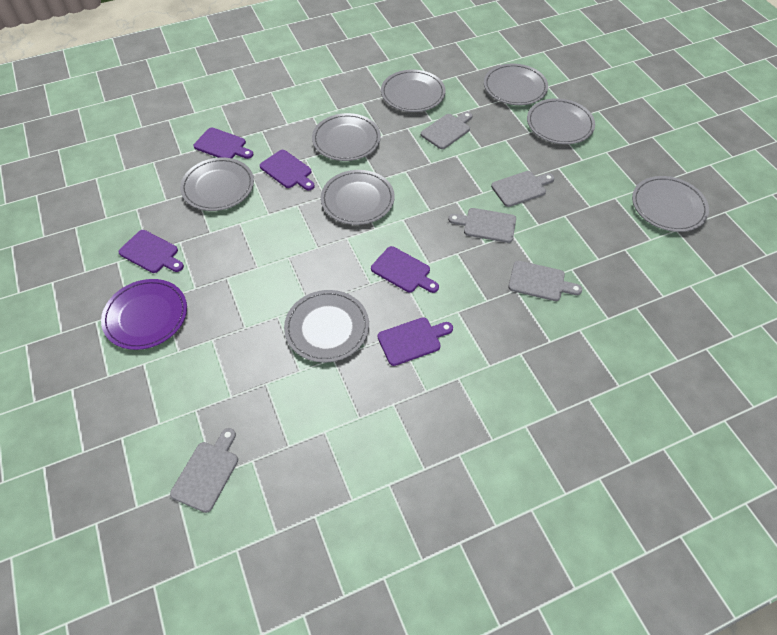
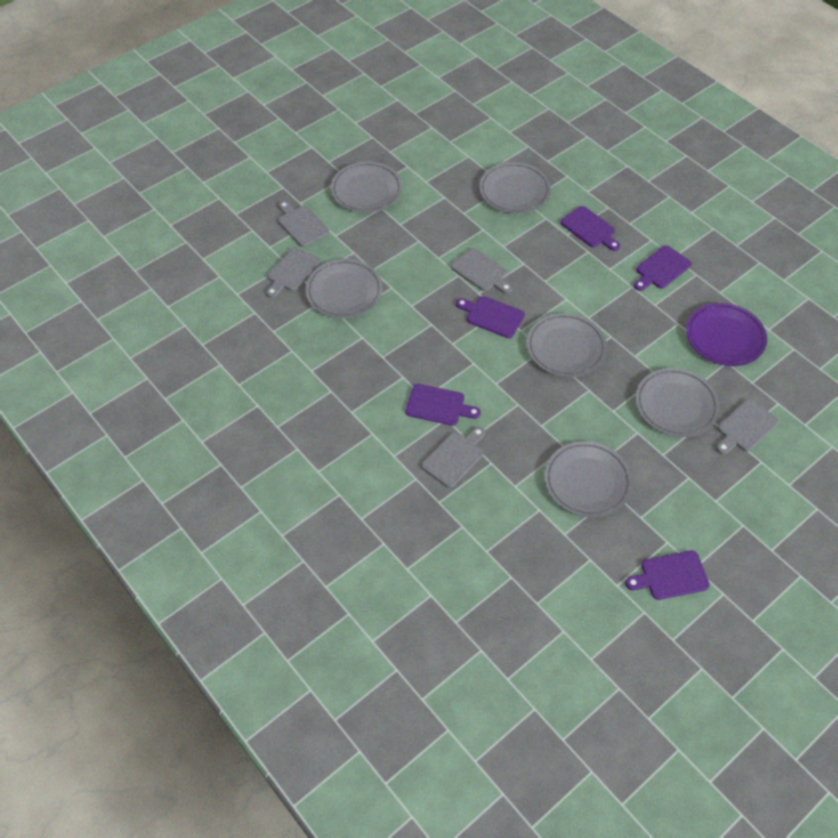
grey plate: [180,158,254,211] [284,290,369,362] [312,113,381,161] [321,170,395,225] [381,70,446,112] [484,64,548,105] [527,98,595,144] [632,176,709,232] = 8 -> [305,259,383,319] [331,162,402,213] [479,162,551,214] [527,313,607,377] [544,441,632,518] [635,368,720,437] = 6

